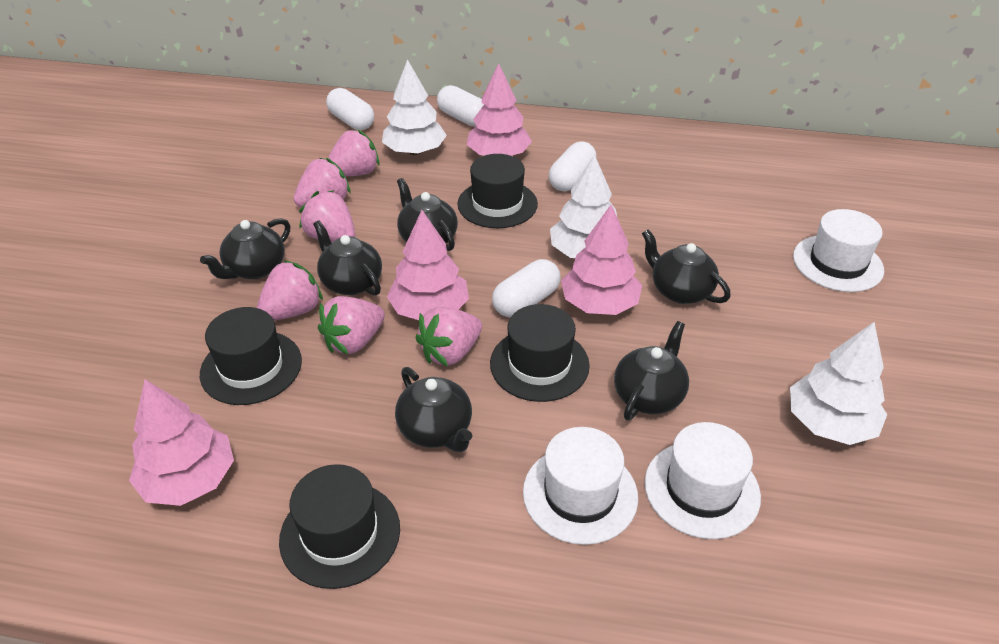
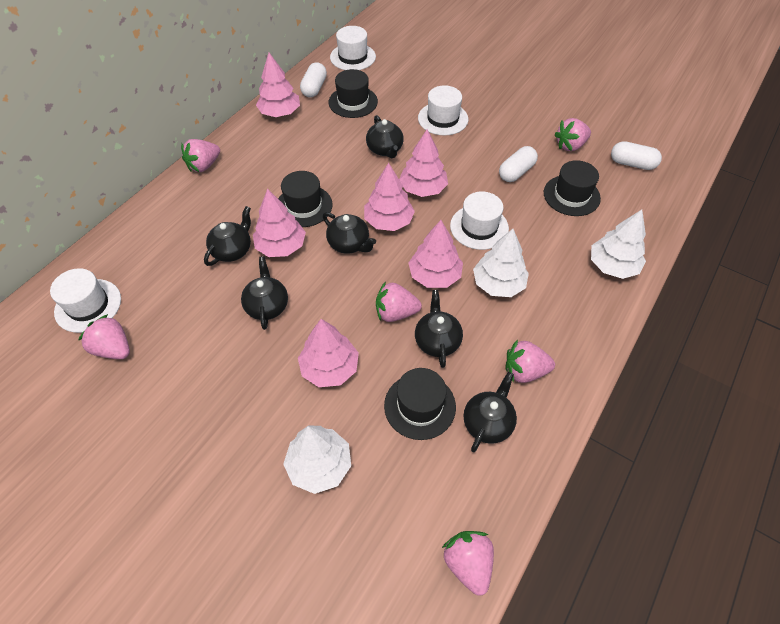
pink tree: [129,379,234,506] [387,210,469,320] [466,64,532,156] [561,205,642,315] = 4 -> [253,189,306,257] [256,53,300,117] [298,319,359,387] [364,163,415,231] [399,130,448,197] [408,220,463,288] = 6
white capsule: [326,88,374,130] [437,85,484,126] [492,259,561,317] [549,141,596,191] = 4 -> [300,62,327,97] [499,146,538,182] [611,141,662,170] = 3
white hat: [523,427,638,545] [644,422,761,539] [793,209,884,292] = 3 -> [50,268,121,333] [330,26,376,70] [418,86,468,135] [450,191,509,250] = 4

